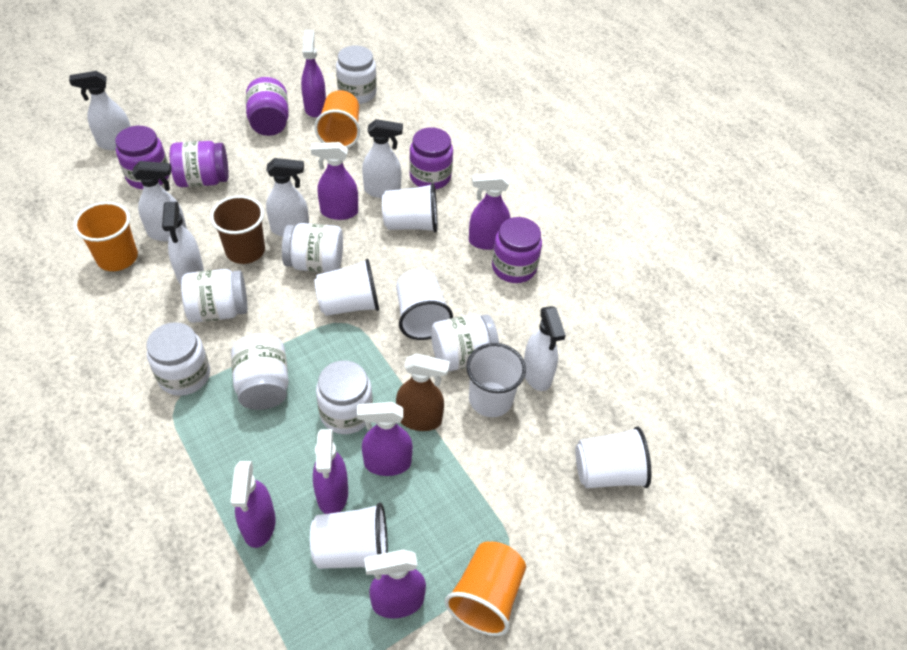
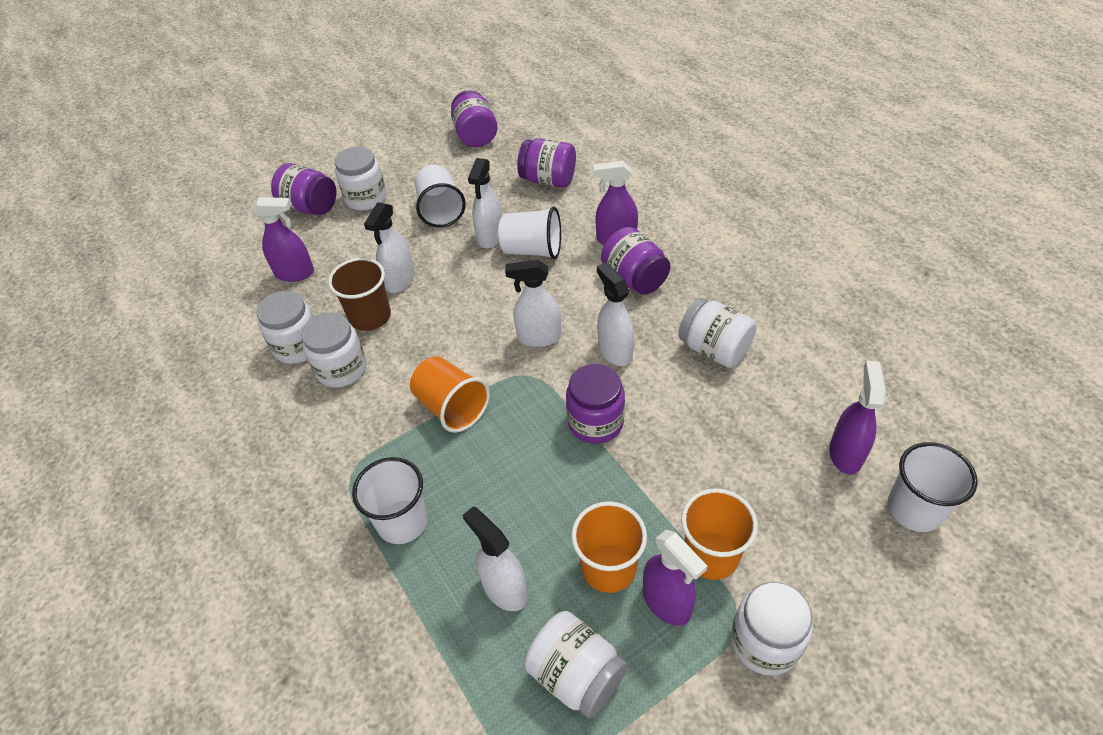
brown spray bottle: [396,354,450,431] = 1 -> none = 0
purple spray bottle: [230,461,276,548] [301,30,326,117] [311,142,358,220] [313,429,348,514] [357,402,413,476] [364,549,426,619] [469,173,511,250] = 7 -> [251,197,314,282] [594,161,638,245] [643,530,707,626] [829,361,886,475] = 4
white cup: [310,503,388,569] [314,259,379,316] [382,183,437,233] [396,269,453,340] [466,343,526,417] [576,427,651,488] = 6 -> [352,457,428,544] [415,165,466,227] [498,207,561,259] [888,442,978,532] = 4
white jar: [146,322,210,396] [181,269,247,323] [231,334,289,410] [282,223,343,273] [316,360,373,434] [336,45,377,104] [431,314,499,372] = 7 -> [256,290,314,364] [301,313,367,388] [335,147,386,211] [524,611,628,718] [678,298,757,368] [731,582,813,675] = 6
white spray bottle: [69,71,131,150] [132,161,187,241] [162,202,204,284] [266,158,309,237] [362,119,403,198] [524,306,566,391] = 6 -> [364,202,415,293] [463,507,528,611] [468,158,502,248] [505,260,561,347] [597,263,634,366] = 5

